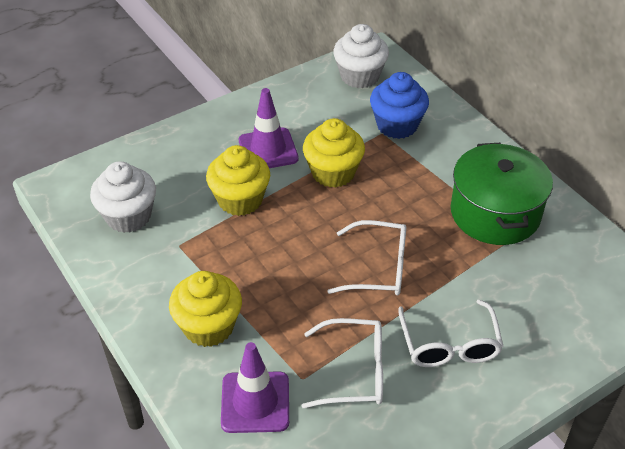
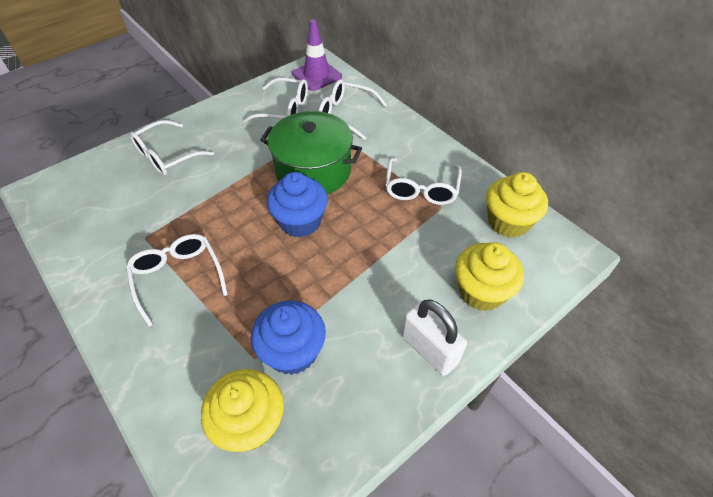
blue cupcake: [370,72,429,139] = 1 -> [251,301,326,375] [267,172,328,237] = 2
purple traffic cone: [221,342,289,433] [239,88,299,168] = 2 -> [292,19,342,91] = 1
white cupcake: [90,161,156,233] [333,24,389,88] = 2 -> none = 0
white glasses: [302,318,383,408] [327,220,406,295] [398,300,503,367] = 3 -> [126,234,228,327] [130,120,214,176] [243,77,308,122] [318,79,387,140] [386,158,462,205] = 5
white padlock: none = 0 -> [402,300,467,376] = 1

